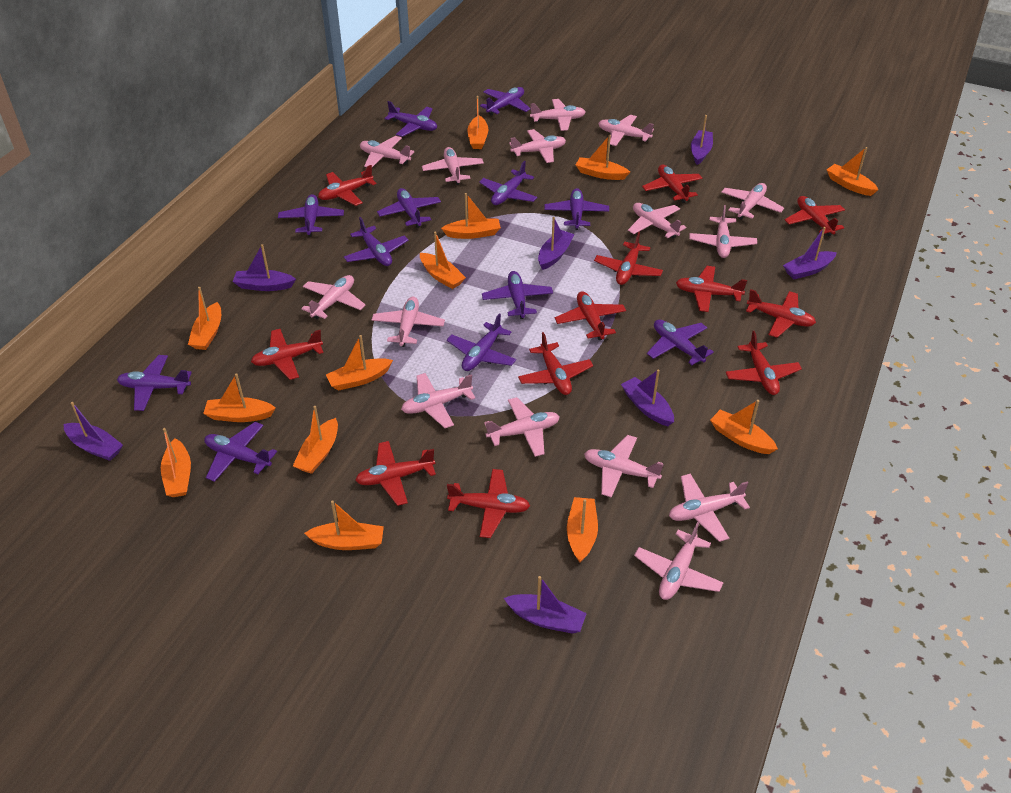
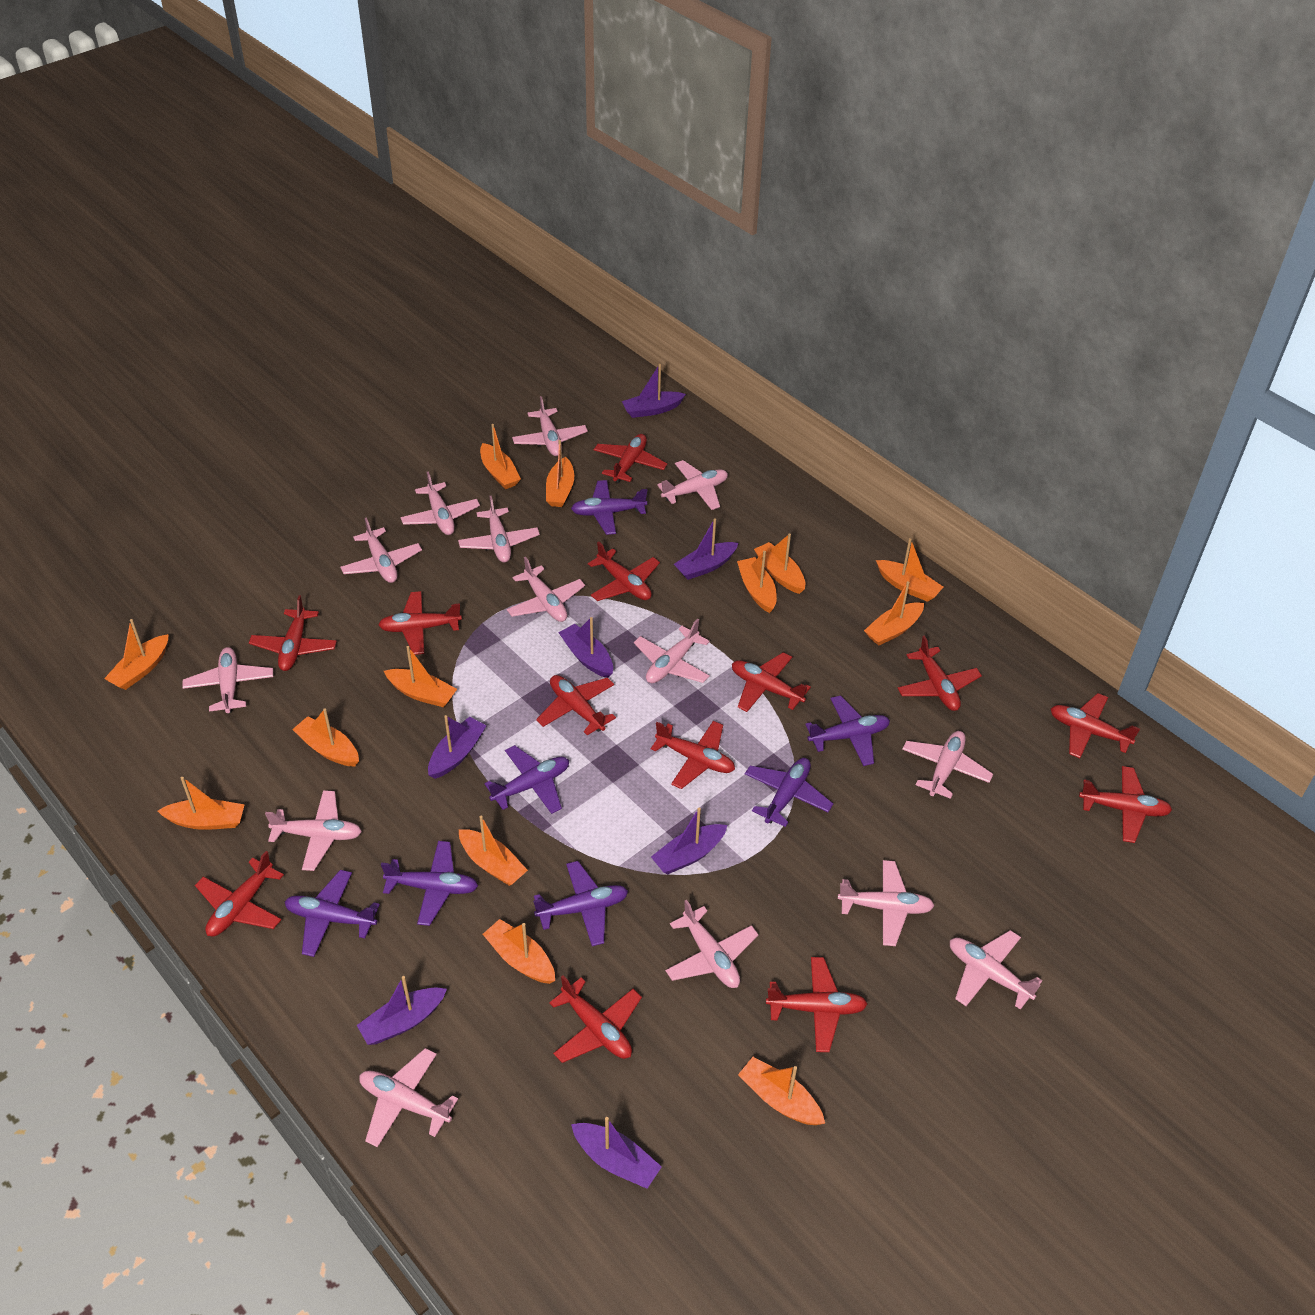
pink plane: [301,275,366,319] [360,136,414,167] [372,297,445,347] [401,373,475,428] [422,147,484,185] [484,397,560,457] [509,129,566,163] [530,99,586,131] [584,435,664,497] [598,115,654,146] [628,203,686,239] [634,522,723,600] [669,474,750,542] [689,205,757,258] [721,183,784,220] = 15 -> [182,647,273,713] [265,790,362,871] [340,517,422,583] [359,1048,458,1147] [400,471,480,535] [458,496,540,563] [507,557,585,622] [512,396,588,456] [634,619,710,683] [657,460,728,510] [665,900,759,988] [838,860,935,946] [902,731,993,799] [950,930,1042,1010] = 14
purple plane: [117,355,192,411] [204,422,277,482] [278,194,344,236] [344,217,409,266] [377,188,441,228] [385,101,437,137] [447,313,516,371] [479,161,537,205] [480,87,531,116] [482,271,553,319] [544,188,609,230] [647,320,714,365] = 12 -> [285,870,380,957] [381,841,478,926] [485,745,569,814] [533,861,628,946] [571,480,647,535] [745,758,833,827] [805,696,890,766] = 7
red plane: [251,329,324,380] [318,165,377,206] [355,441,436,506] [447,469,530,538] [518,332,593,395] [555,291,626,340] [594,232,663,285] [642,165,702,203] [676,266,747,312] [725,331,802,395] [746,289,816,338] [785,196,845,236] = 12 -> [195,851,284,937] [249,596,337,671] [378,591,462,655] [536,675,616,735] [549,975,642,1063] [588,541,660,601] [594,434,667,483] [651,721,735,789] [732,652,811,712] [766,957,868,1052] [897,636,982,711] [1051,693,1140,758] [1079,766,1172,843] = 13

